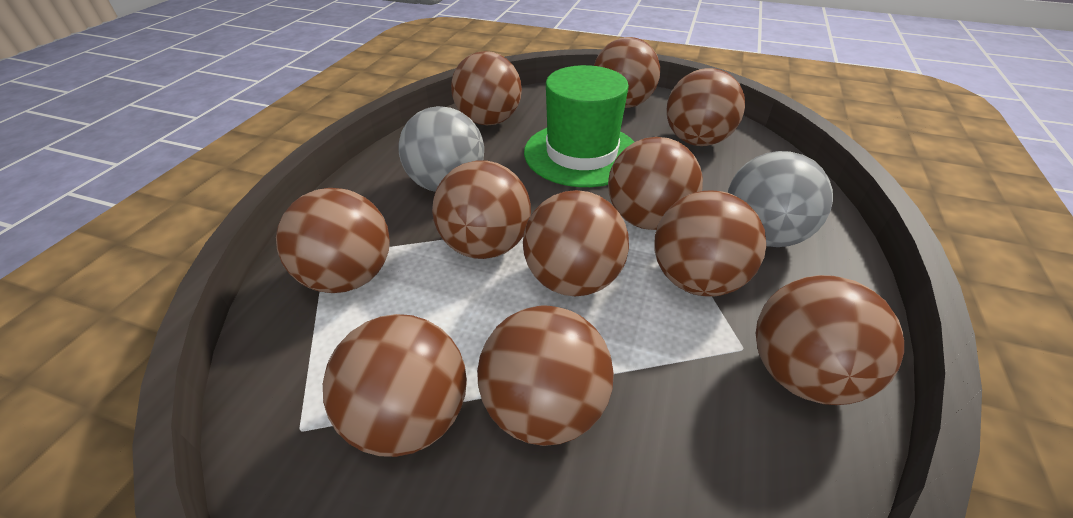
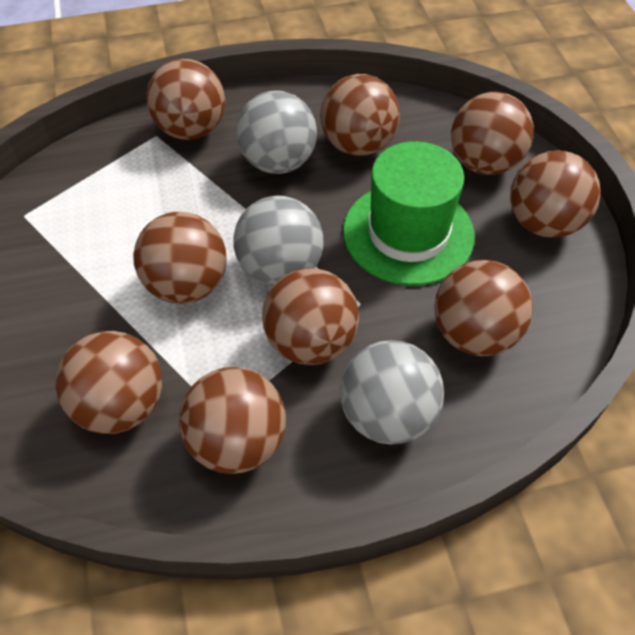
brown ball: [276,188,390,293] [323,314,467,457] [432,160,531,259] [451,51,522,125] [477,306,614,446] [523,190,629,296] [594,37,660,108] [608,137,703,230] [655,190,766,297] [666,68,745,146] [756,275,904,405] = 11 -> [56,331,162,434] [133,212,227,304] [146,59,225,140] [179,367,286,474] [262,268,359,365] [320,74,399,156] [434,260,533,356] [451,92,534,175] [510,150,601,238] = 9
grey ball: [398,106,484,192] [728,151,833,247] = 2 -> [233,196,324,286] [236,91,317,174] [340,340,444,445] = 3

